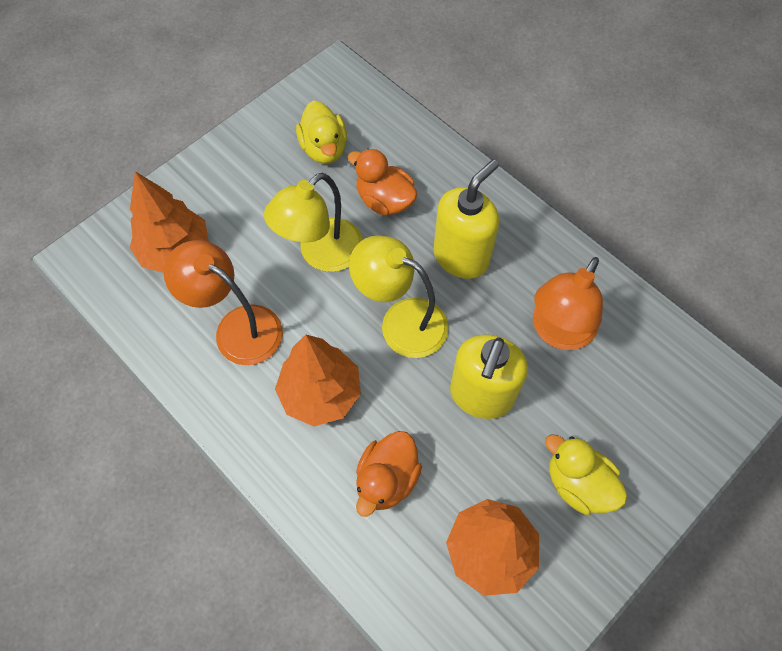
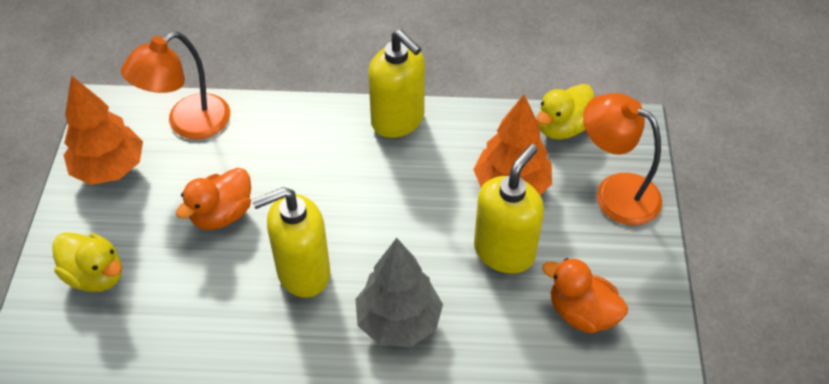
grey tree: none = 0 -> [355,238,443,347] = 1
orange tree: [130,171,209,273] [275,335,361,426] [446,499,539,596] = 3 -> [64,75,143,185] [473,95,552,195] = 2
yellow lamp: [264,173,363,272] [349,235,448,358] = 2 -> none = 0
yellow soap dispenser: [434,159,499,279] [450,334,528,419] = 2 -> [252,187,330,298] [368,30,425,138] [474,144,544,274] = 3

